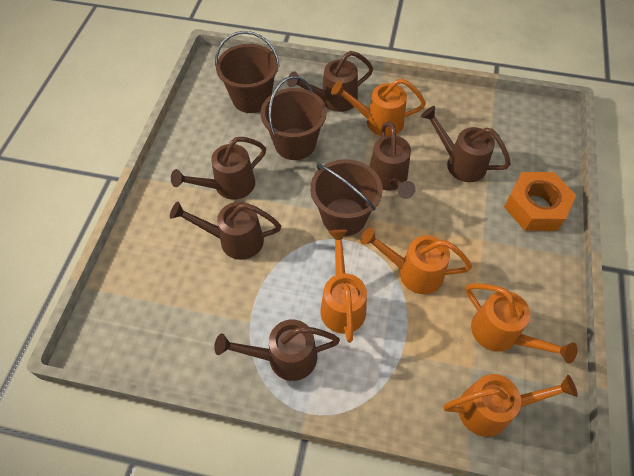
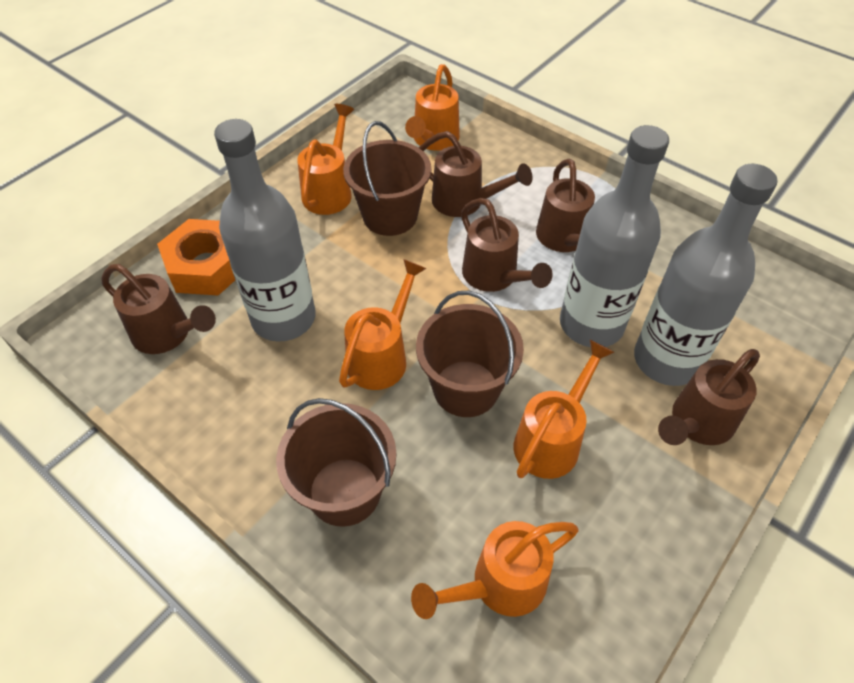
brown watering can: [170,201,281,260] [171,137,266,200] [214,320,340,381] [287,51,373,112] [369,122,415,199] [421,106,511,182] = 6 -> [102,264,216,354] [419,131,533,217] [461,198,553,292] [536,159,595,252] [658,349,760,445] = 5
grey bottle: none = 0 -> [214,119,315,342] [560,125,669,347] [634,164,778,386] = 3

